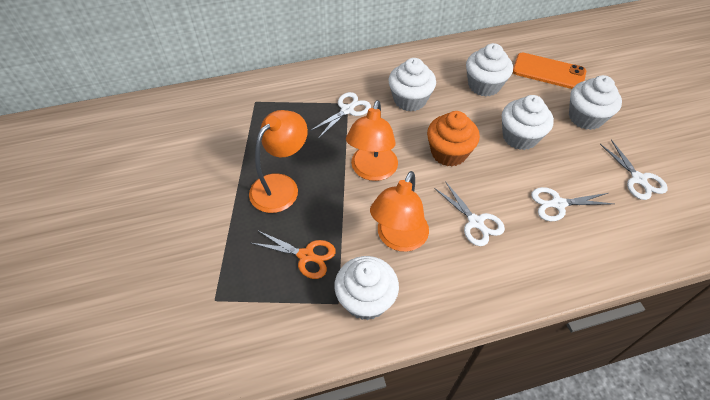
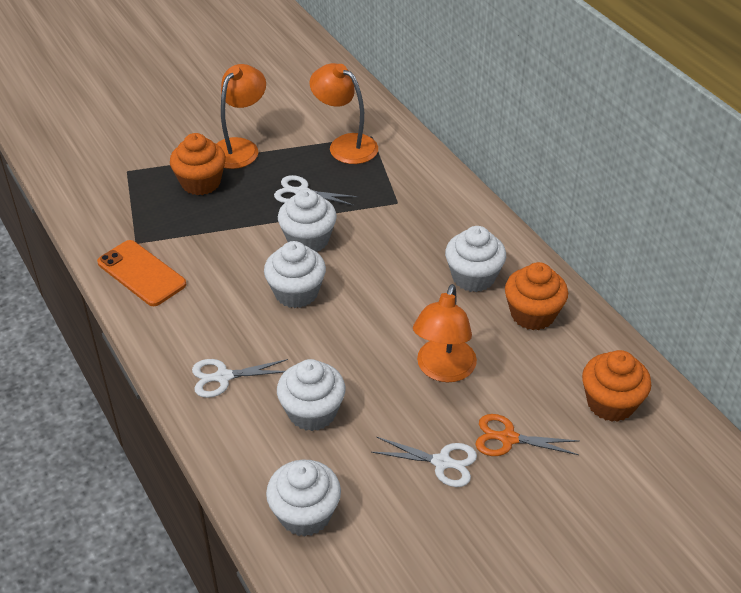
orange cupcake: [427,111,480,167] = 1 -> [170,133,226,195] [505,262,568,330] [582,350,651,422] = 3
white scissors: [309,92,371,139] [434,181,505,246] [531,187,614,221] [600,140,668,200] = 4 -> [192,359,288,398] [274,175,358,206] [372,437,477,487] = 3

